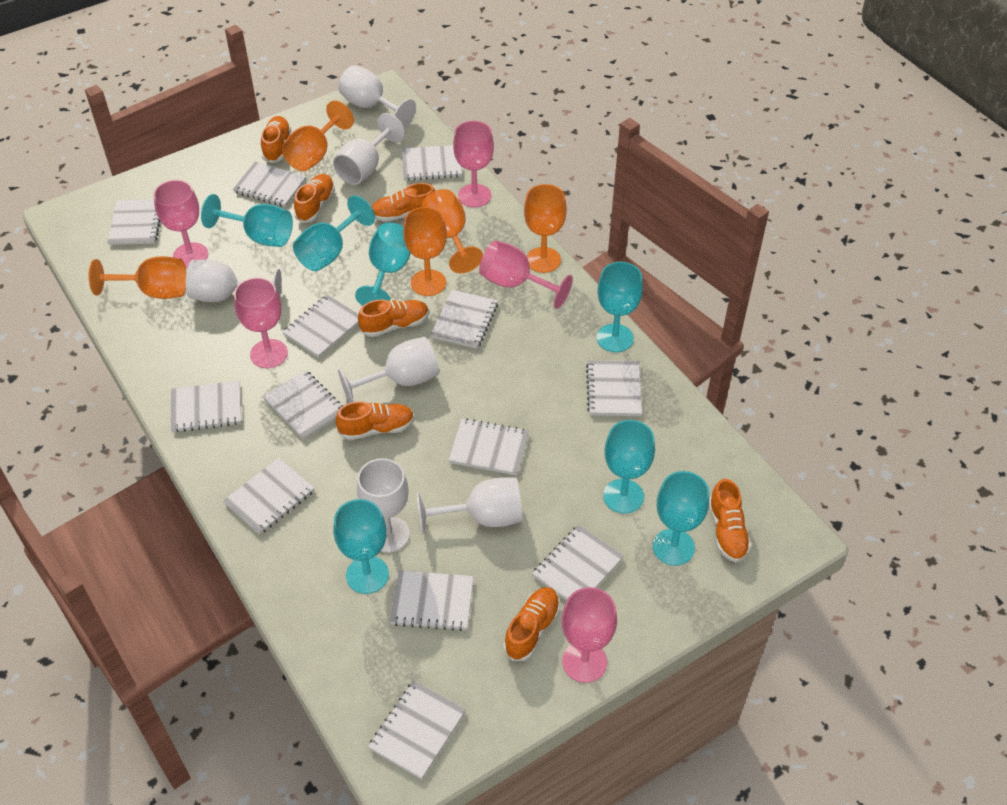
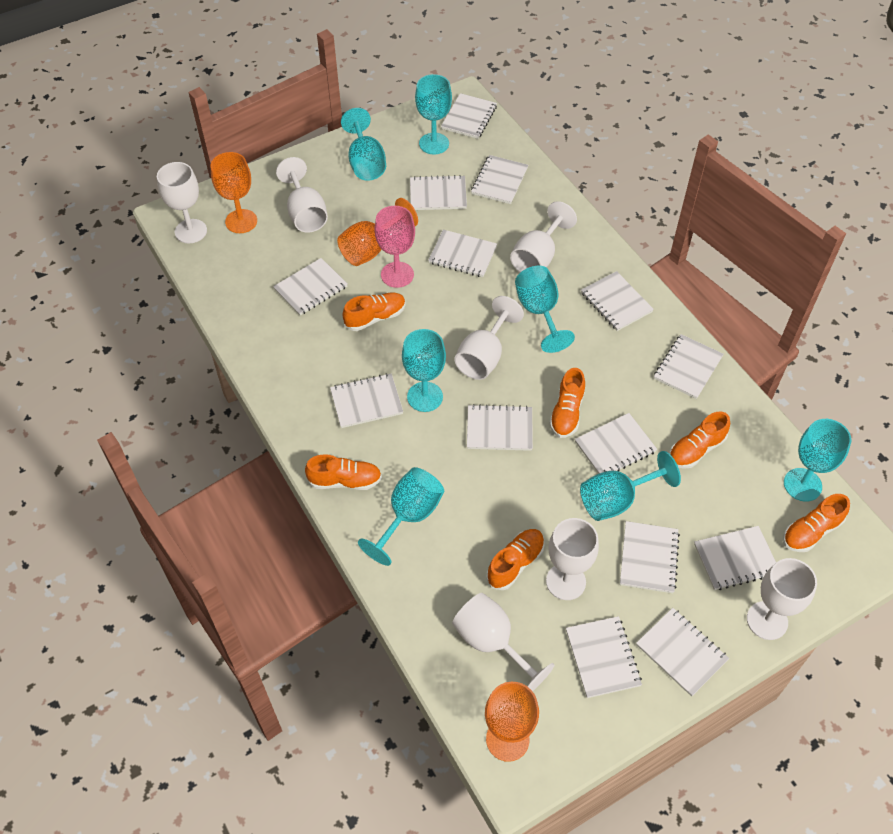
orange goblet: [88,256,187,299] [282,100,354,171] [403,207,447,296] [421,189,483,273] [524,184,567,273] = 5 -> [211,152,257,233] [337,198,418,266] [485,682,539,762] = 3
orange shoe: [261,116,291,163] [294,174,335,223] [336,401,414,440] [358,299,429,337] [372,183,435,222] [503,587,560,661] [709,479,751,563] = 7 -> [305,454,382,490] [342,292,406,331] [486,529,545,590] [549,368,585,438] [669,411,730,469] [783,494,850,552] = 6
pink goblet: [154,180,208,268] [234,277,288,368] [453,121,494,208] [479,240,573,309] [561,587,617,683] = 5 -> [374,206,415,288] = 1
white goblet: [186,259,282,302] [333,113,405,185] [338,65,416,127] [338,337,439,403] [357,458,410,553] [417,477,523,534] = 6 -> [157,162,207,243] [276,157,328,233] [452,593,555,691] [454,296,524,380] [510,201,577,272] [546,518,599,600] [747,558,817,640] = 7
white notebook: [108,199,160,245] [171,381,241,432] [223,458,315,535] [233,162,306,207] [263,370,343,440] [282,295,359,358] [368,680,466,780] [390,570,474,631] [401,145,462,181] [431,290,498,349] [448,418,529,476] [532,525,624,601] [586,360,642,416] = 13 -> [273,258,348,315] [330,373,403,428] [410,175,467,210] [428,230,497,277] [441,93,497,139] [467,404,533,451] [471,155,528,204] [566,616,642,698] [575,413,657,474] [581,271,654,331] [620,521,680,593] [636,608,729,697] [654,334,724,399] [694,526,776,590] = 14

